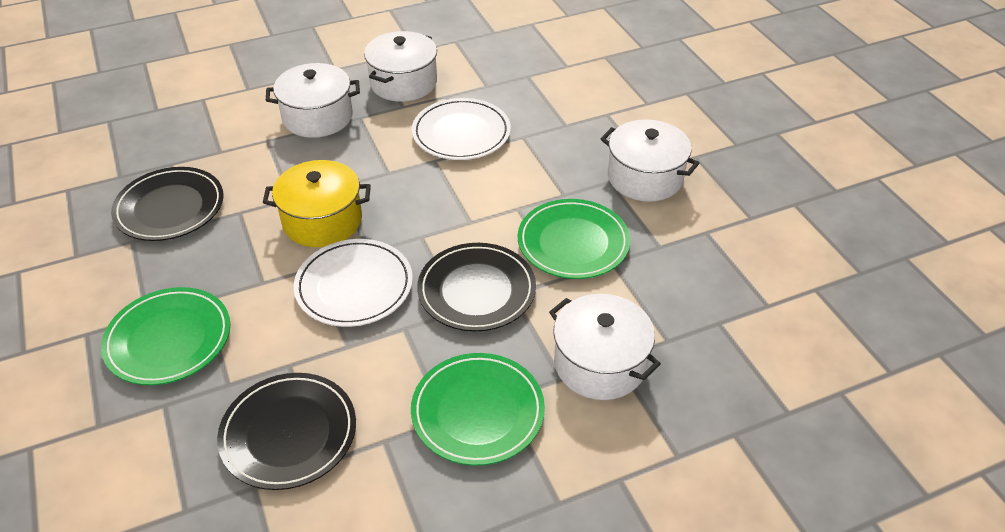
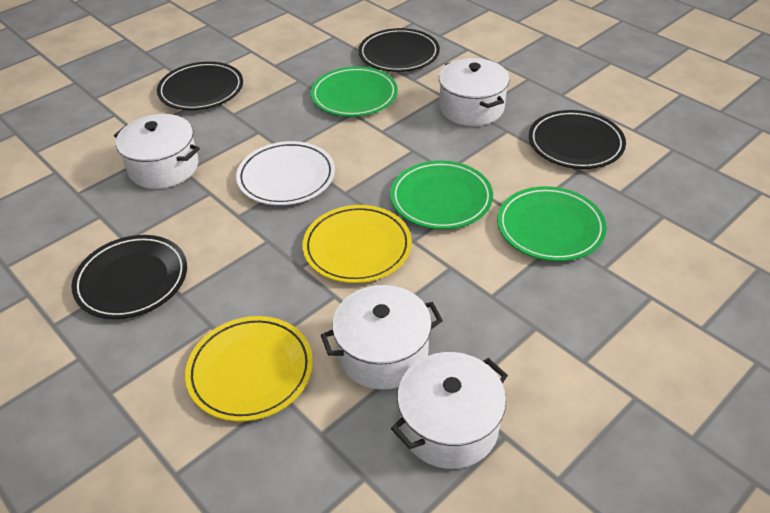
black plate: [111,167,223,241] [217,373,356,490] [417,243,536,331] = 3 -> [71,235,187,319] [157,62,243,110] [358,28,440,72] [529,110,626,169] = 4
white plate: [294,239,413,327] [412,98,511,160] = 2 -> [236,141,335,205] = 1
yellow plate: none = 0 -> [185,316,313,422] [303,205,412,283] = 2
yellow pot: [263,160,371,247] = 1 -> none = 0

